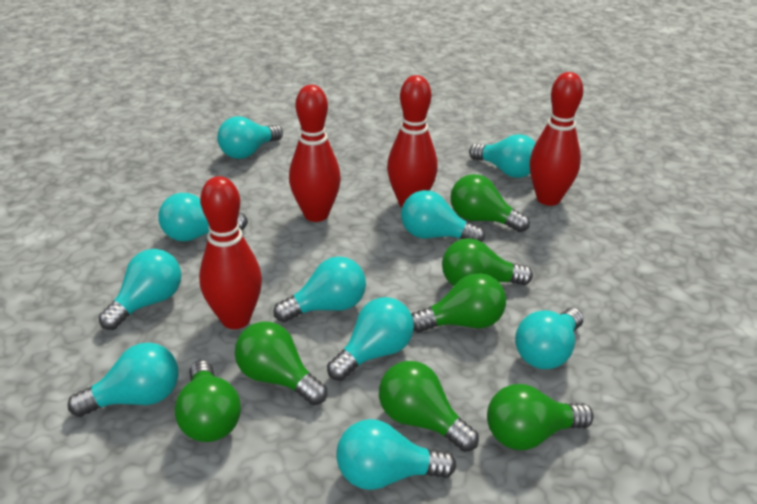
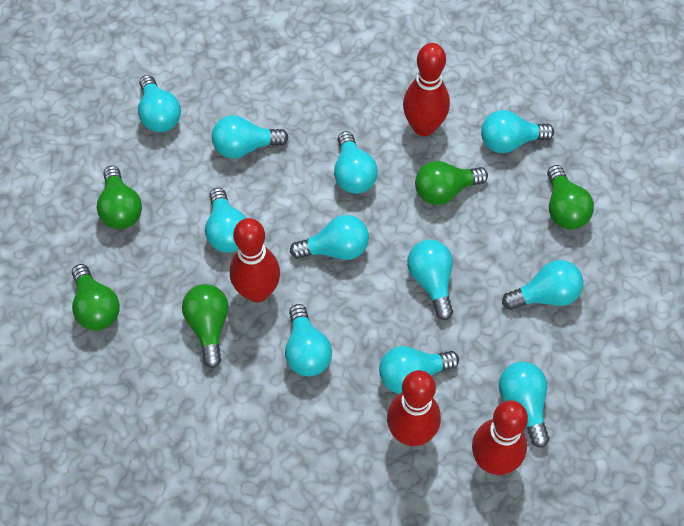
green light bulb: [174,360,241,442] [235,322,327,405] [379,361,479,452] [411,273,506,333] [442,238,533,286] [450,174,530,232] [487,384,594,450] = 7 -> [72,264,120,330] [97,166,142,229] [182,284,229,368] [415,161,488,205] [547,165,594,229] = 5
turquoise light bulb: [68,342,178,417] [99,249,182,330] [158,193,248,242] [217,116,283,159] [274,256,366,322] [327,297,414,381] [336,419,456,490] [401,190,485,242] [469,134,536,178] [515,308,584,369] = 10 -> [138,75,181,132] [205,188,246,253] [212,115,289,159] [285,304,332,376] [290,215,369,260] [334,131,378,194] [379,346,459,394] [407,240,453,320] [481,110,554,153] [499,362,550,448] [502,260,583,310] = 11

